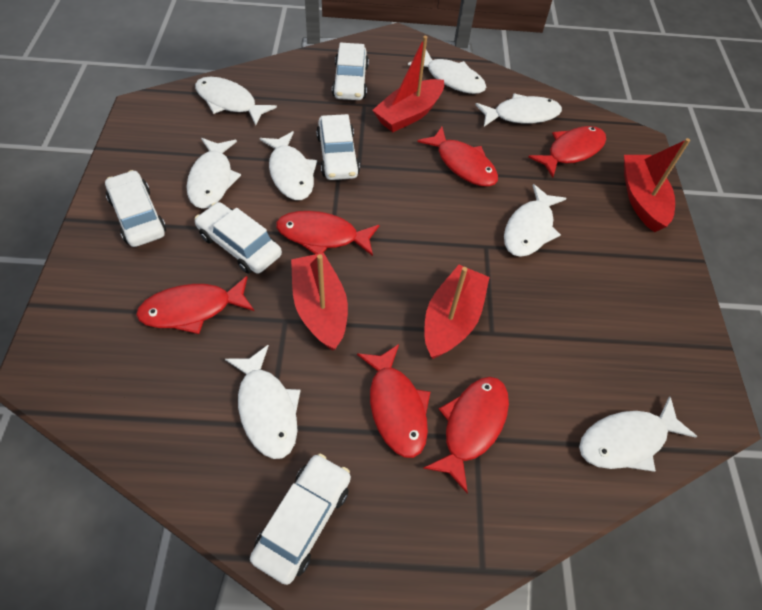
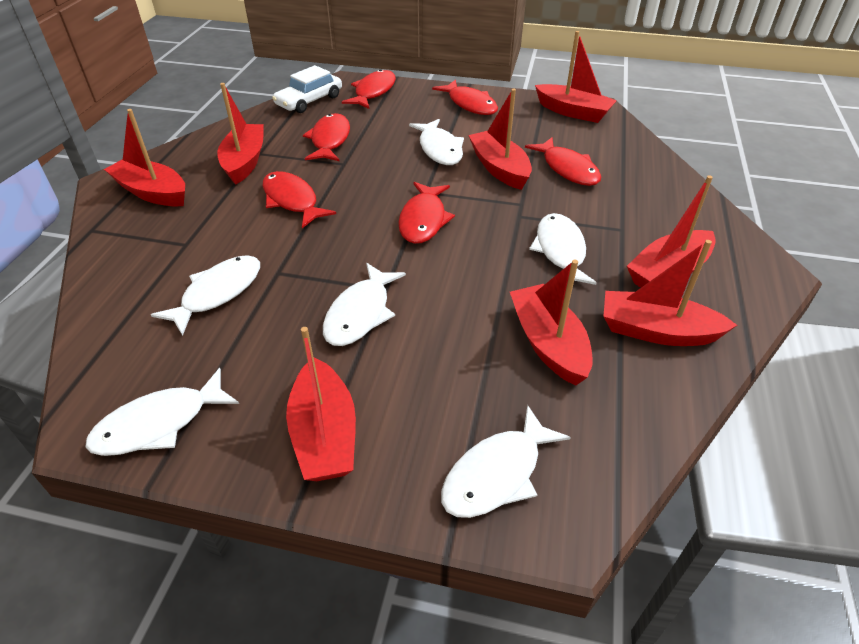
red boat: [291,253,348,351] [372,36,444,132] [425,265,490,359] [624,138,690,232] = 4 -> [104,109,185,206] [217,83,264,185] [286,327,356,481] [468,89,532,190] [510,259,593,385] [535,31,617,123] [603,240,737,346] [627,175,716,288] = 8
white car: [105,170,166,247] [195,202,282,274] [250,454,351,585] [316,114,360,180] [332,43,369,100] = 5 -> [272,65,342,113] = 1
white fish: [187,138,241,209] [195,77,277,126] [225,345,301,459] [260,131,317,200] [408,50,486,94] [475,93,562,126] [504,184,567,257] [579,397,698,472] = 8 -> [85,368,239,456] [151,255,260,336] [323,263,406,346] [409,119,464,165] [441,405,571,518] [529,213,597,285] = 6

